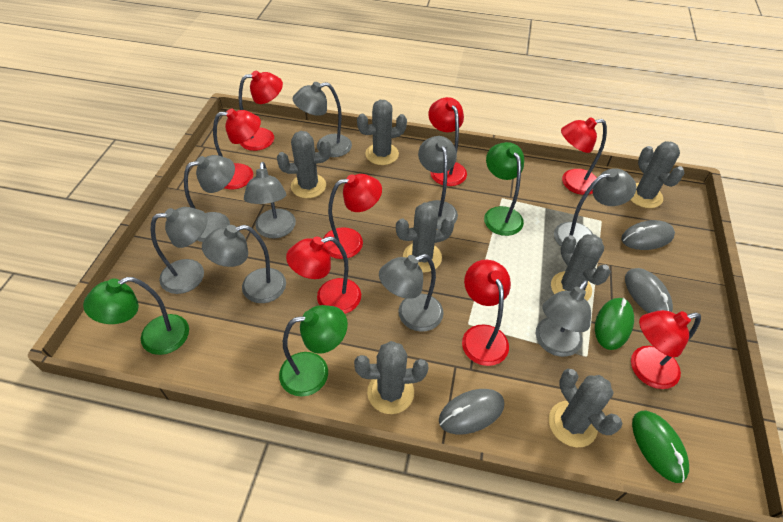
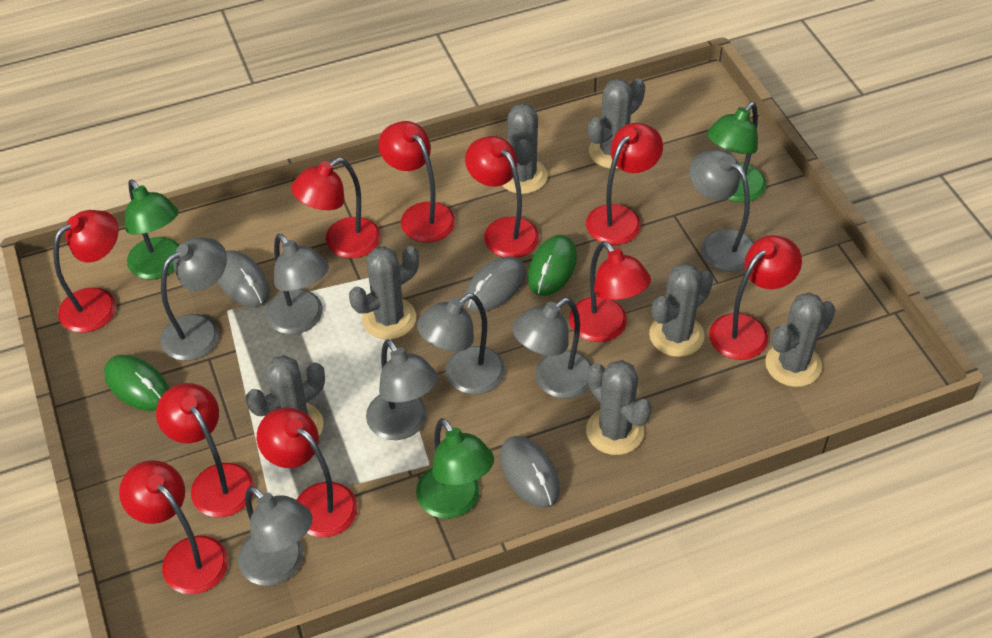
grey lamp: [150,207,207,294] [184,155,235,242] [202,225,286,303] [244,162,296,238] [292,82,352,157] [379,254,444,332] [418,136,458,229] [536,280,591,357] [554,168,636,249] = 9 -> [160,237,227,361] [238,486,312,586] [265,234,329,334] [366,339,438,440] [417,293,505,394] [512,298,592,399] [689,150,754,272] = 7
red lamp: [213,108,261,189] [239,71,283,151] [286,236,361,314] [323,174,382,259] [428,97,467,186] [462,260,511,366] [561,117,607,195] [631,310,701,389] = 8 -> [53,210,119,333] [119,460,228,594] [156,383,254,517] [257,407,358,537] [291,158,381,258] [379,121,455,243] [465,136,539,258] [569,241,651,342] [586,123,663,245] [709,235,802,360] = 10

